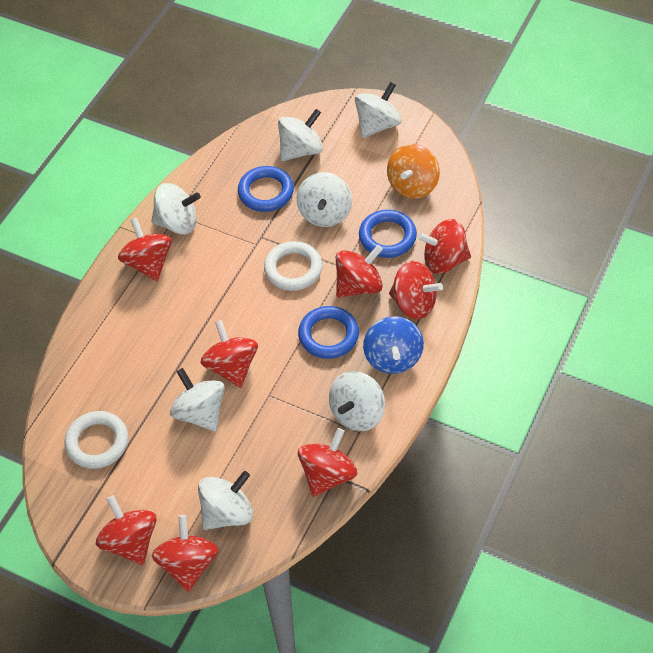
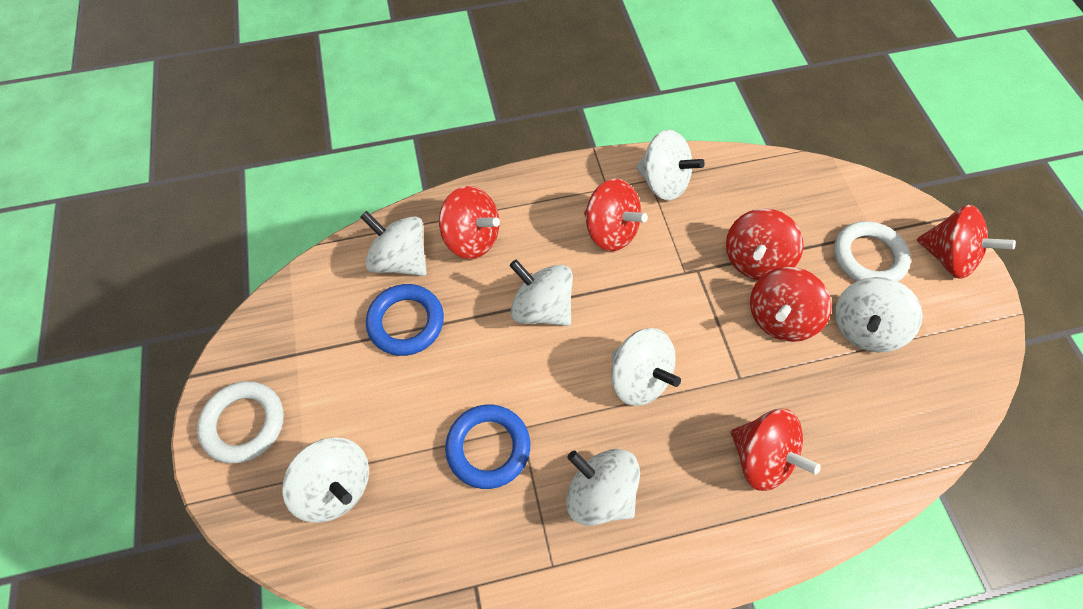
blue ring: [238,166,294,212] [298,306,359,359] [359,210,417,258] = 3 -> [366,284,444,356] [445,404,530,489] = 2
blue spinning top: [363,316,424,374] = 1 -> none = 0
orange spinning top: [387,144,440,199] = 1 -> none = 0
red spinning top: [96,495,157,565] [118,218,172,281] [152,515,219,592] [200,320,258,388] [298,428,357,497] [336,245,383,298] [389,261,443,319] [418,219,471,274] = 8 -> [439,186,500,259] [584,178,648,251] [726,208,804,280] [731,409,821,491] [750,267,832,342] [917,205,1016,279] = 6

